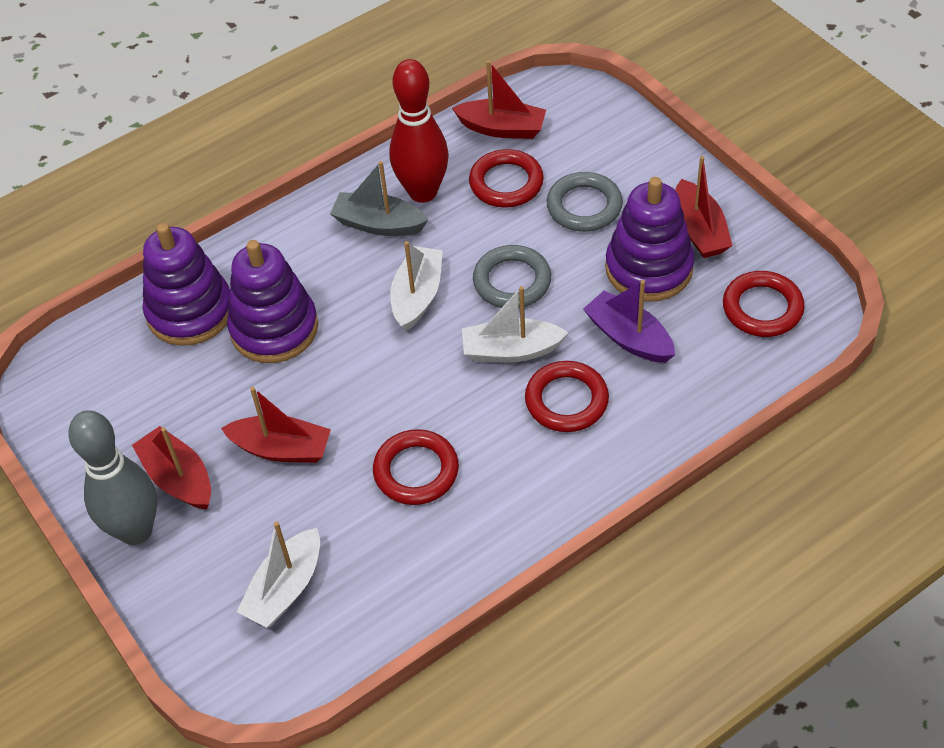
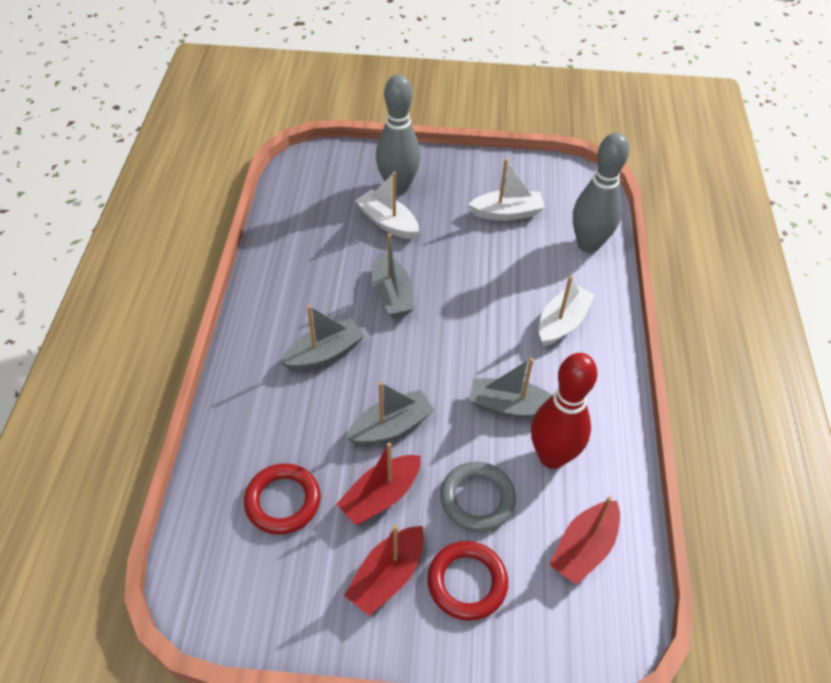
grey boat: [330,161,428,236] = 1 -> [281,305,364,371] [346,381,435,445] [372,234,414,318] [469,358,552,418] = 4
grey bowling pin: [68,410,157,545] = 1 -> [376,74,421,195] [573,133,629,253] = 2
grey ring: [473,245,551,308] [547,172,623,232] = 2 -> [440,461,516,532] = 1
purple boat: [583,280,675,363] = 1 -> none = 0
purple stacking toy: [143,223,230,346] [227,240,318,363] [605,177,694,302] = 3 -> none = 0
red boat: [132,426,211,510] [221,387,331,463] [452,60,546,139] [675,156,733,258] = 4 -> [337,442,421,525] [344,525,424,616] [549,496,620,585] = 3
red ring: [373,429,459,505] [469,149,544,208] [525,361,609,432] [723,271,805,337] = 4 -> [244,463,321,535] [427,541,508,621] = 2

